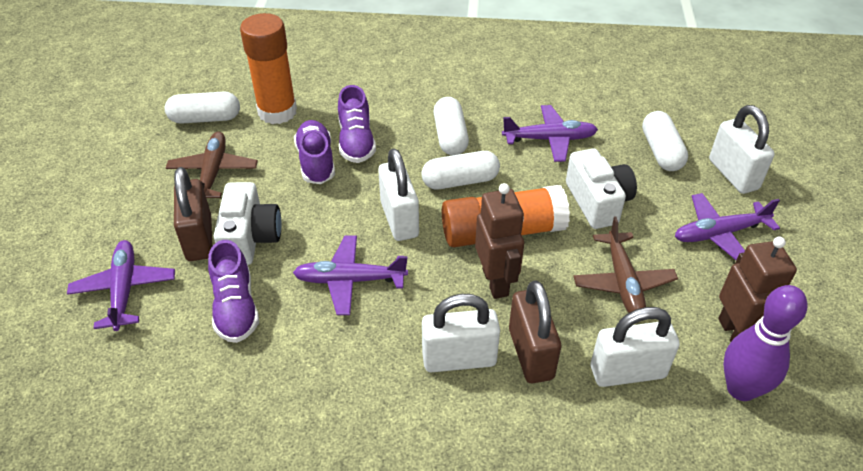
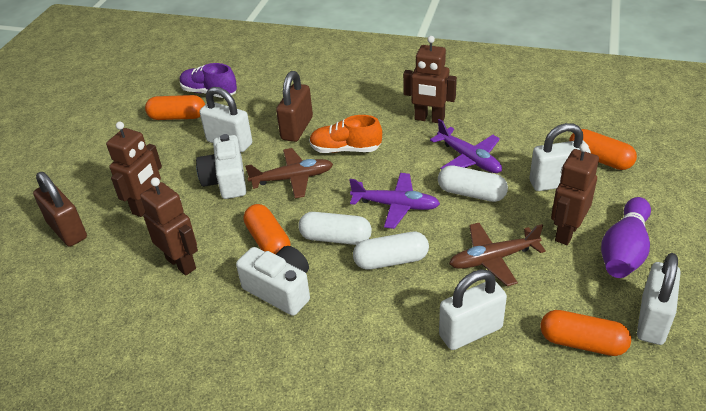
brown robot: [475,183,524,299] [718,237,797,342] = 2 -> [106,122,162,217] [140,177,198,275] [403,36,457,123] [551,143,599,245] = 4
orange capsule: none = 0 -> [145,95,205,120] [244,204,291,254] [541,310,631,356] [569,129,637,170] = 4
orange glue stick: [240,13,297,124] [442,185,570,247] = 2 -> none = 0
orange shoe: none = 0 -> [309,115,382,153] = 1
purple plane: [67,240,175,331] [293,236,408,315] [502,105,598,162] [675,193,780,260] = 4 -> [349,173,440,229] [430,119,502,173] = 2
purple shoe: [208,240,259,343] [294,120,335,184] [338,85,376,163] = 3 -> [180,63,237,98] = 1
white capsule: [165,91,240,124] [422,151,500,189] [434,97,469,155] [642,111,688,171] = 4 -> [298,212,372,245] [353,232,429,270] [438,165,508,202] = 3

